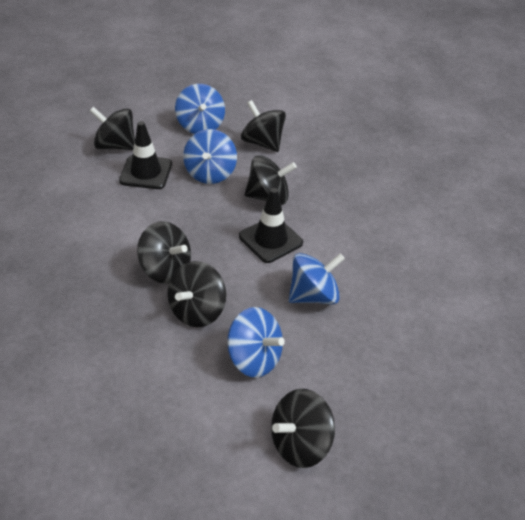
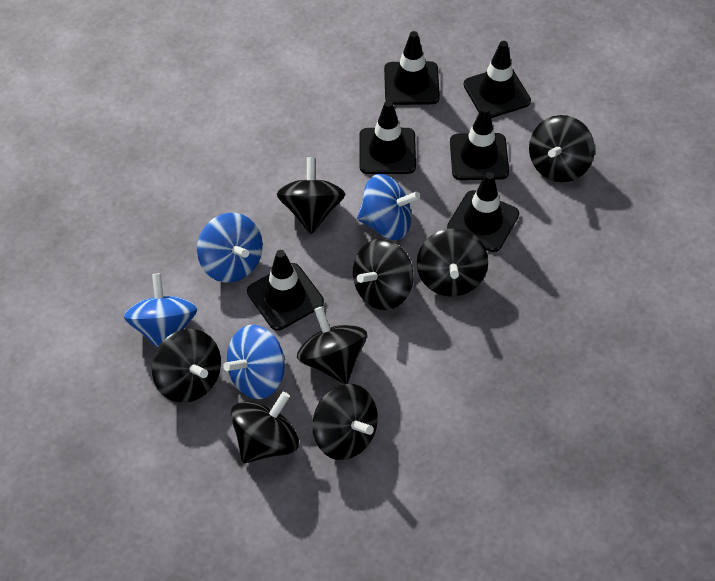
black spinning top: [90,106,135,150] [137,221,191,284] [167,261,226,327] [241,100,286,152] [245,155,297,205] [271,389,335,468] = 6 -> [152,329,221,403] [230,392,299,463] [277,157,345,234] [297,306,367,384] [312,384,378,460] [353,239,414,310] [417,228,488,297] [529,115,595,182] = 8
black traffic cone: [119,121,172,189] [239,188,303,263] = 2 -> [247,250,324,331] [359,100,416,174] [384,31,440,105] [447,172,519,252] [450,106,509,180] [464,41,531,118] = 6

